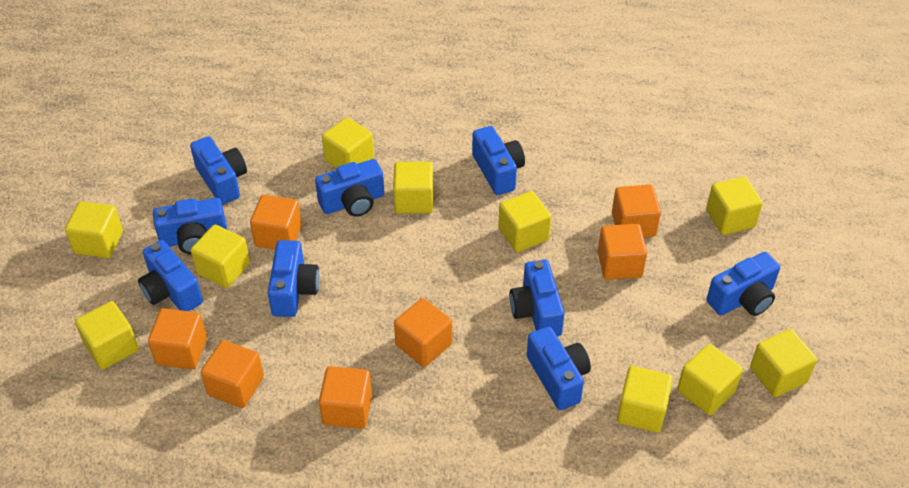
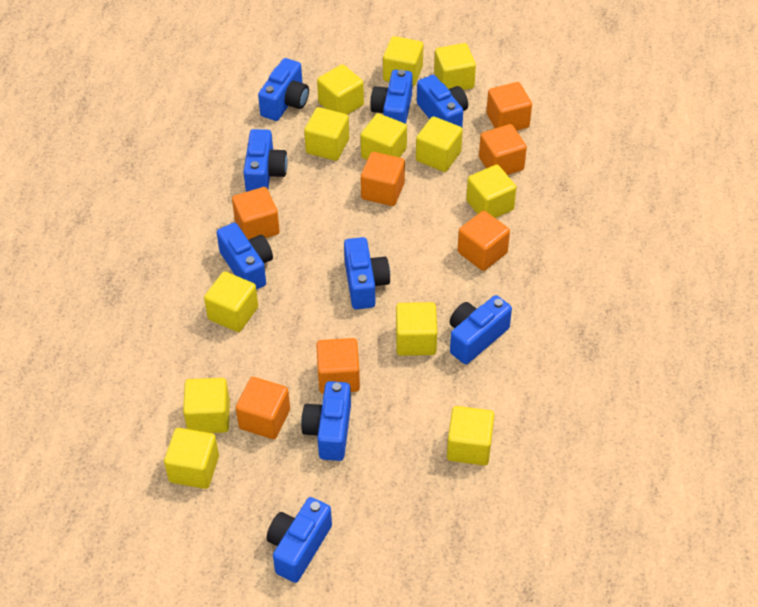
yellow cube: [65,201,123,258] [75,301,139,370] [191,225,250,288] [322,117,374,168] [393,162,433,214] [498,191,551,252] [617,366,673,433] [677,344,743,415] [706,177,763,235] [750,329,817,397] = 10 -> [164,428,219,489] [183,378,230,433] [204,271,258,332] [304,107,349,161] [317,64,364,115] [361,113,407,160] [383,36,423,86] [396,302,437,356] [416,116,463,172] [434,43,476,90] [447,406,494,465] [466,165,517,218] = 12

